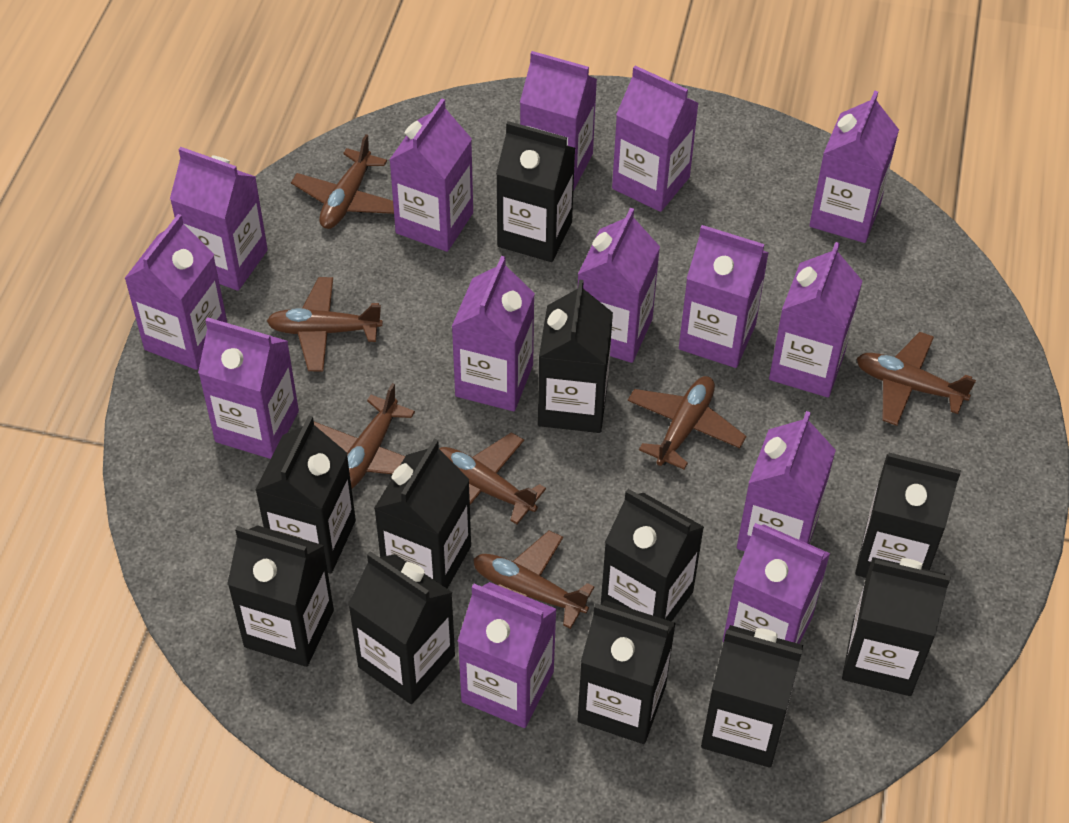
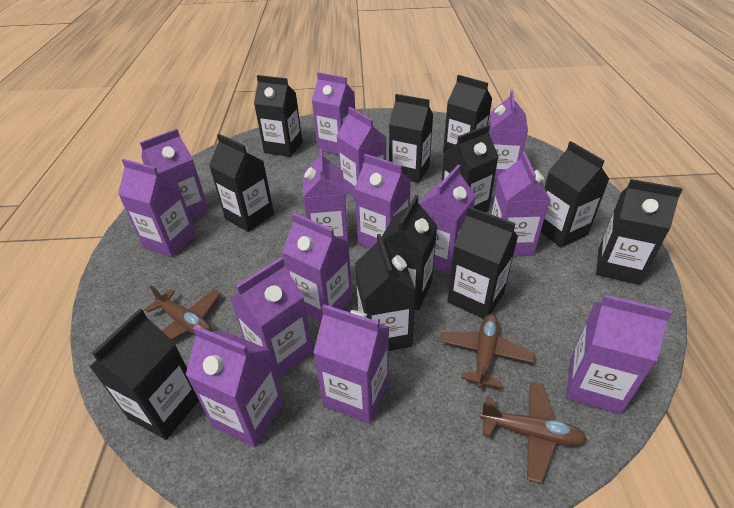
brown plane: [267,277,383,372] [291,134,394,229] [314,383,415,488] [439,432,546,524] [473,531,594,629] [628,376,746,470] [857,332,976,426] = 7 -> [144,285,220,340] [440,314,535,388] [480,382,587,483] = 3

